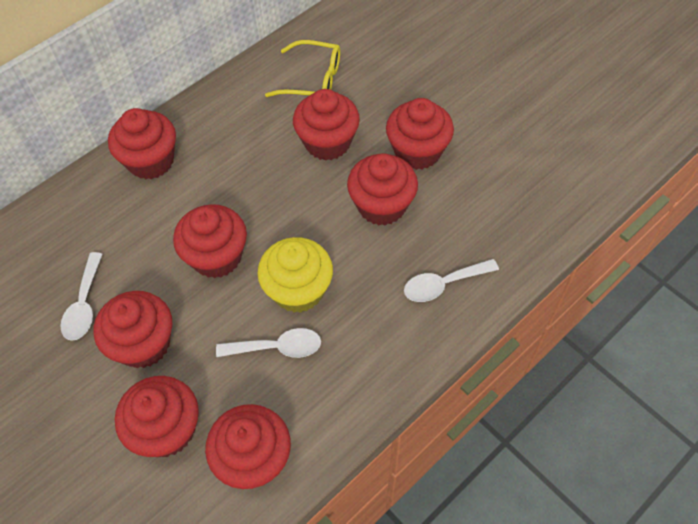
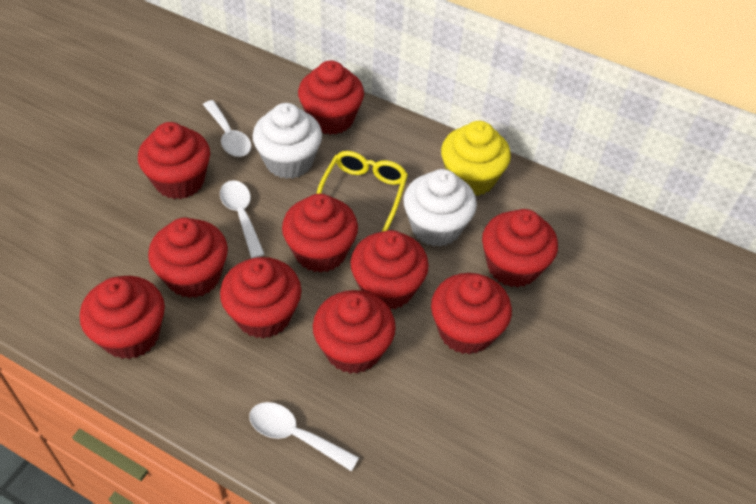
red cupcake: [94,291,172,368] [108,108,176,179] [115,376,199,457] [173,204,247,278] [205,404,291,489] [293,89,360,161] [347,153,418,225] [386,98,454,170] = 8 -> [80,276,165,359] [138,122,210,199] [148,218,228,298] [220,257,301,339] [282,194,358,273] [298,60,364,135] [313,290,396,374] [350,230,429,309] [431,273,512,355] [482,209,558,288] = 10
white cupcake: none = 0 -> [252,103,322,179] [403,169,477,247] = 2

